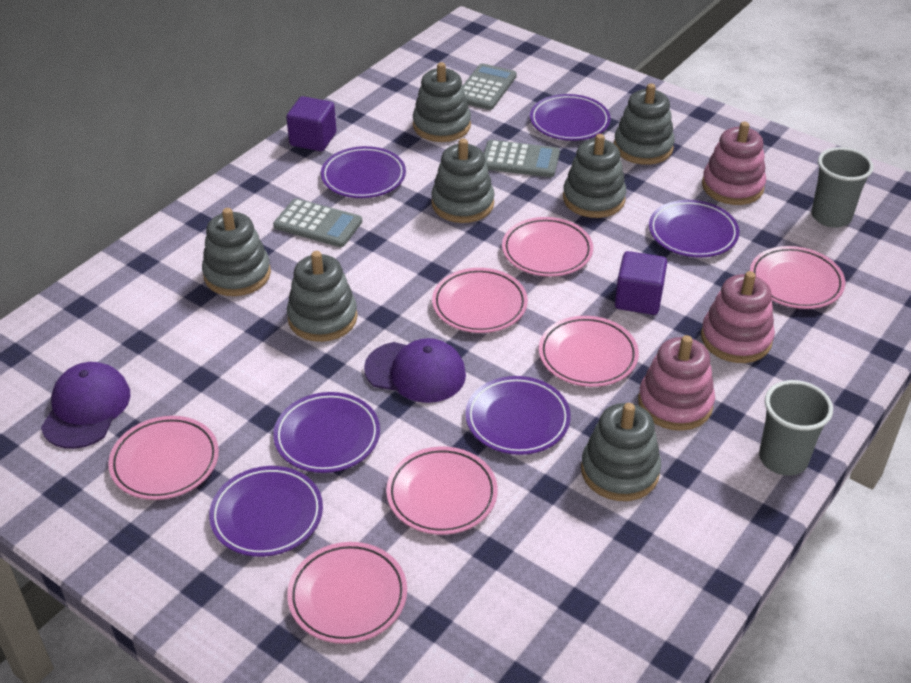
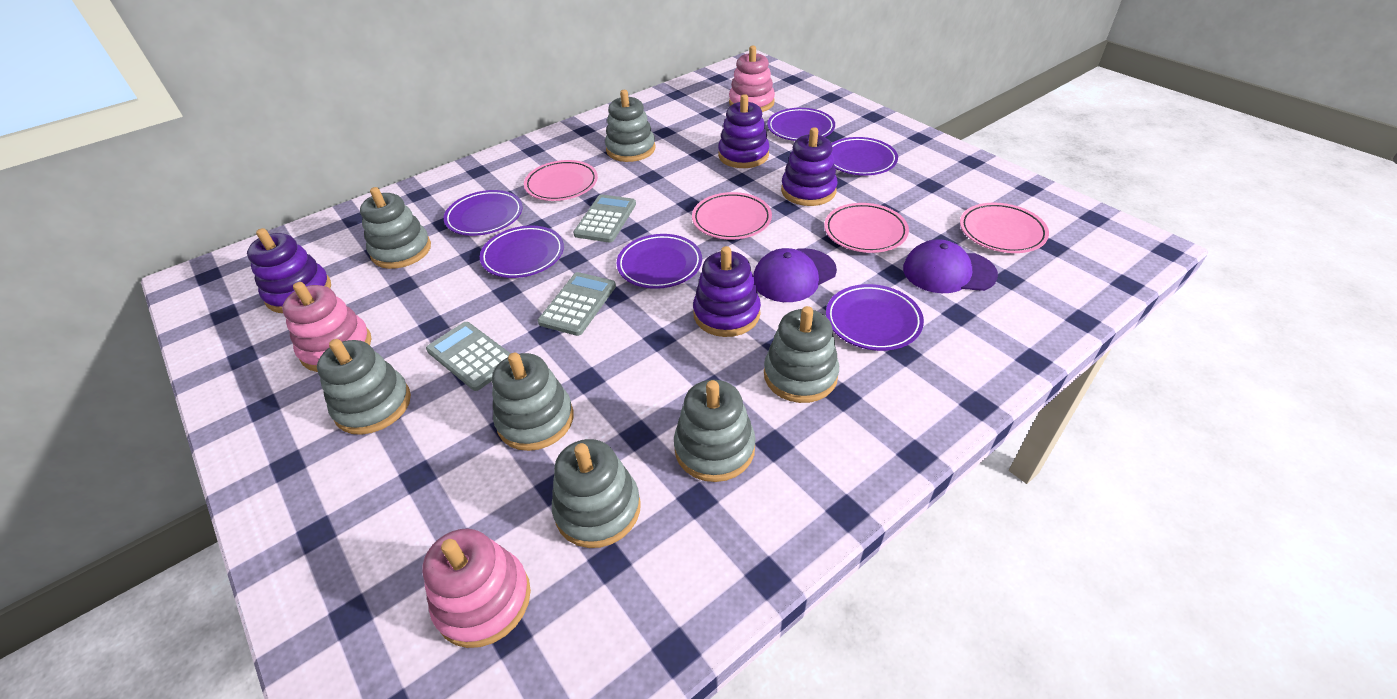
grey cup: [759,380,833,476] [811,147,874,228] = 2 -> none = 0
pink plate: [108,416,219,500] [287,542,407,644] [386,447,498,535] [432,268,528,333] [502,217,593,277] [539,316,639,387] [750,246,845,309] = 7 -> [524,160,598,201] [692,192,772,240] [824,203,909,253] [960,203,1049,253] = 4
purple cube: [286,96,336,151] [615,251,667,315] = 2 -> none = 0
purple stacking toy: none = 0 -> [247,228,331,313] [693,246,761,337] [718,94,769,168] [781,127,838,206] = 4

